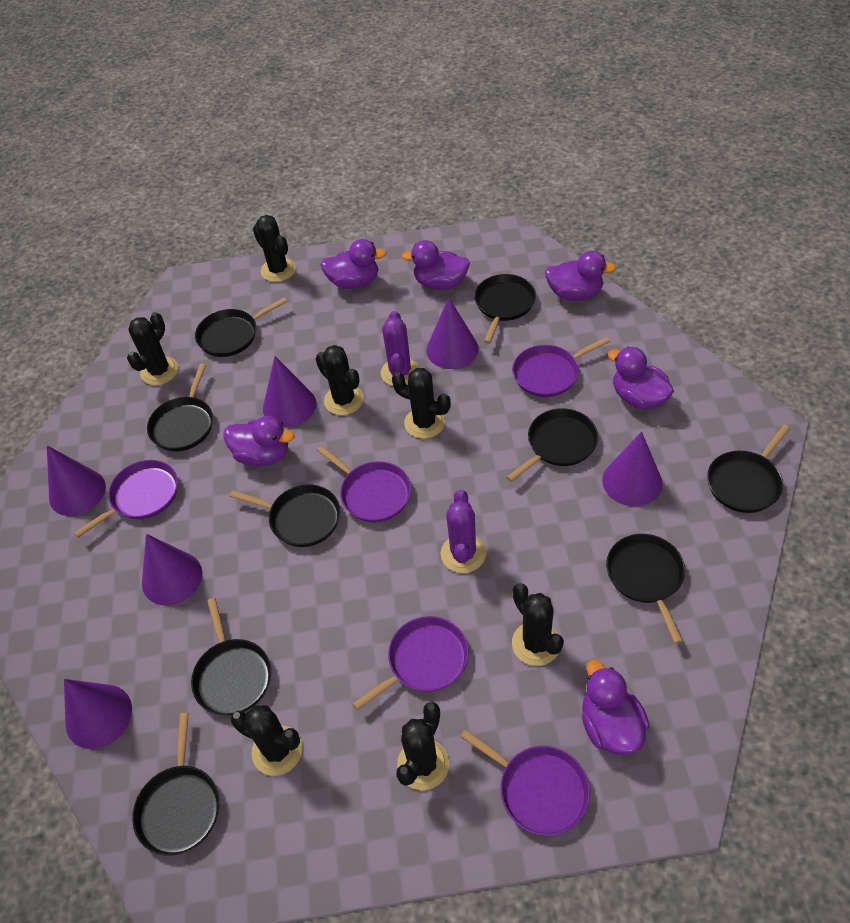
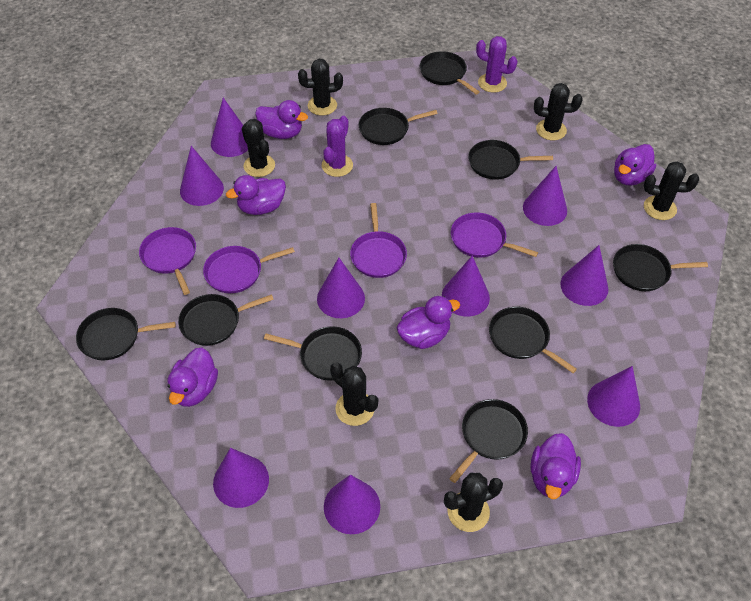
black cactus: [127,312,178,385] [231,705,303,776] [253,215,296,282] [316,345,364,415] [392,368,451,439] [396,702,449,790] [512,584,564,666] = 7 -> [242,119,275,177] [298,59,343,116] [330,362,378,426] [444,473,503,532] [534,83,582,140] [644,161,699,220] = 6
purple cone: [47,445,106,516] [64,679,132,749] [142,534,202,606] [263,356,316,427] [426,297,479,369] [602,432,663,506] = 6 -> [180,146,224,206] [211,98,248,157] [213,448,269,508] [317,258,365,318] [324,475,380,534] [442,256,490,317] [523,166,567,226] [561,245,608,306] [587,366,640,427] = 9
purple pan: [74,460,178,538] [317,446,411,522] [353,616,469,710] [460,729,590,836] [512,337,610,397] = 5 -> [139,227,196,295] [203,246,295,293] [350,203,407,278] [451,212,538,258] = 4

